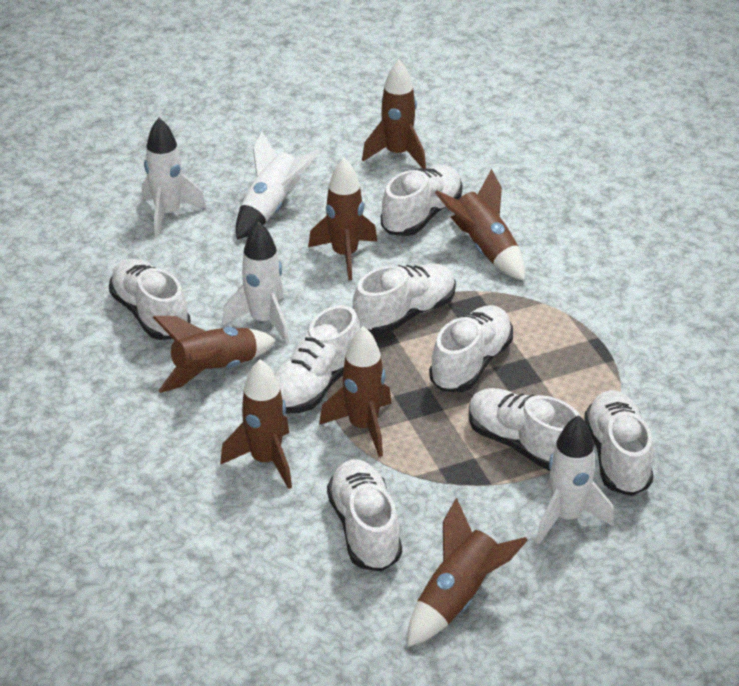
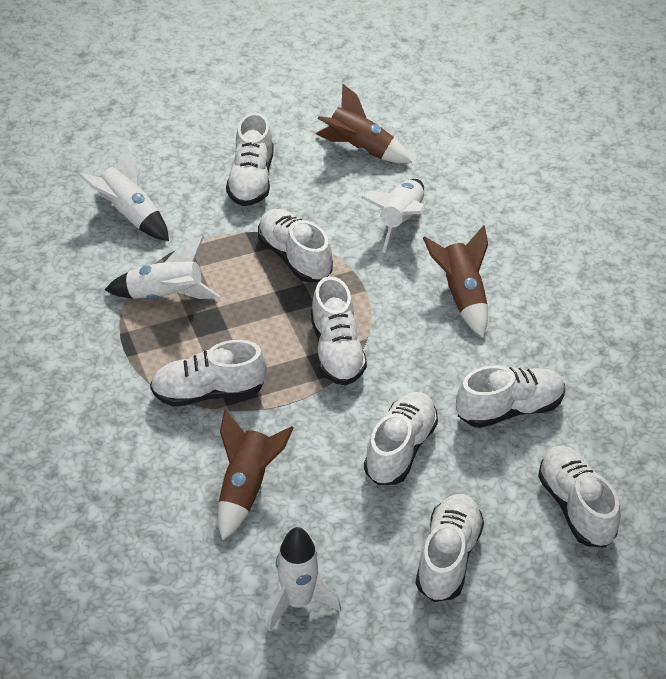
brown rocket: [153,316,276,393] [220,359,292,489] [308,158,377,281] [319,326,391,457] [362,60,426,169] [407,498,528,647] [434,169,525,281] = 7 -> [218,409,294,540] [316,84,412,163] [423,225,488,337] = 3

